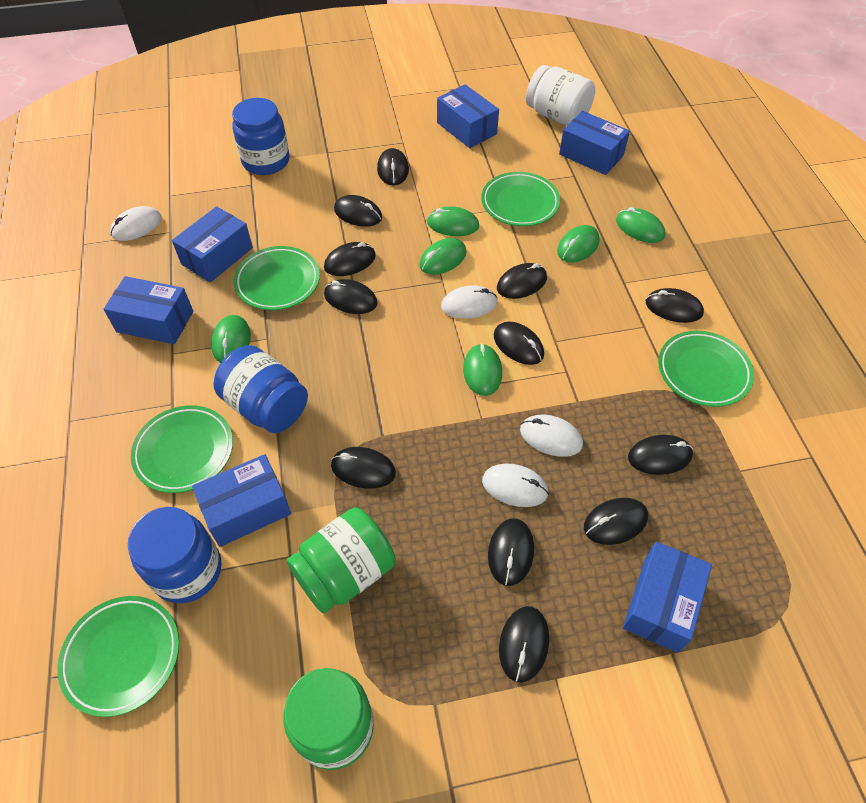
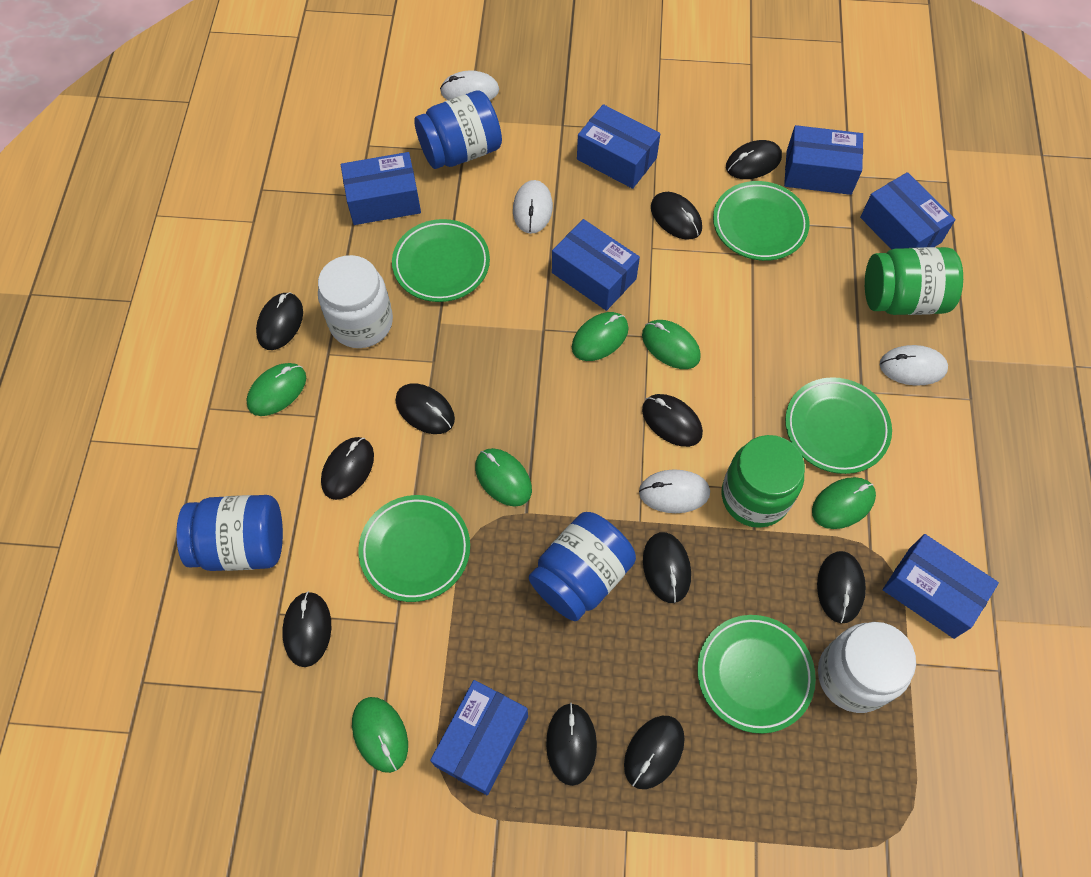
black mouse: [324,242,376,276] [324,279,378,314] [331,447,396,489] [334,195,382,227] [377,148,409,185] [488,518,534,586] [494,322,544,365] [497,263,547,299] [499,606,549,683] [584,498,648,545] [628,435,693,475] [646,288,704,323] = 12 -> [256,292,303,350] [282,591,331,667] [321,437,374,500] [395,383,455,434] [546,703,597,786] [624,716,685,789] [642,394,703,447] [643,532,691,603] [651,192,702,240] [726,140,782,179] [817,551,866,623] = 11
blue box: [103,276,193,344] [172,206,253,283] [192,454,291,547] [437,84,499,148] [559,111,630,175] [623,542,712,653] = 6 -> [341,152,421,225] [430,680,528,795] [552,219,640,311] [577,104,660,189] [784,125,863,195] [860,172,956,250] [883,534,999,639] = 7
white jar: [526,65,595,126] = 1 -> [318,255,393,348] [818,622,916,713] = 2

